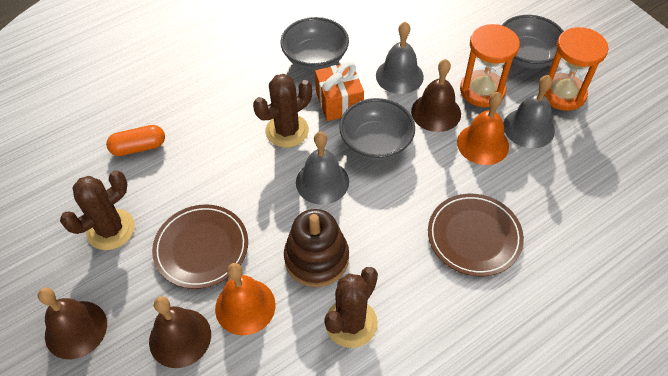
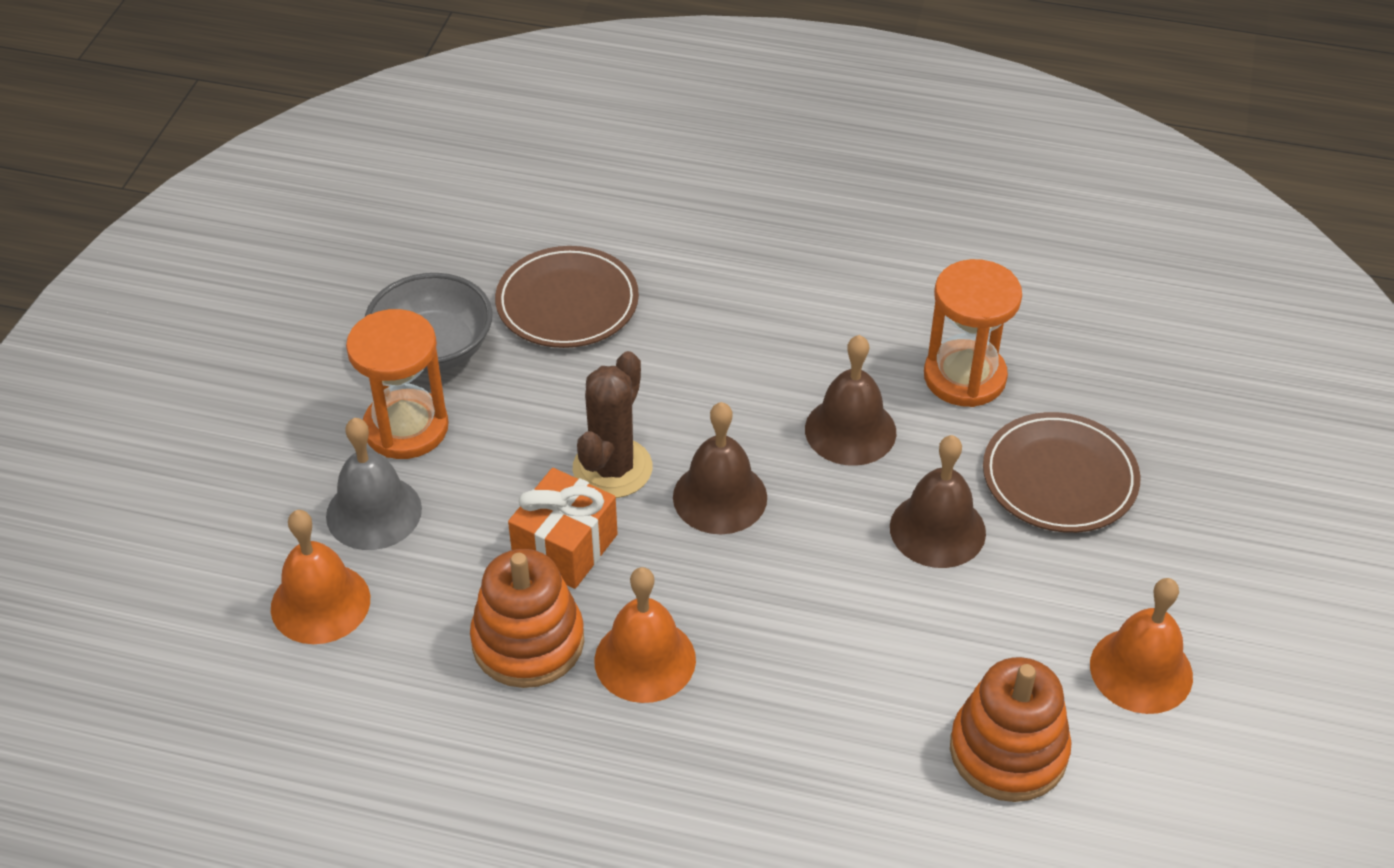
brown cactus: [60,170,135,250] [253,74,312,148] [324,267,378,348] = 3 -> [573,351,652,498] = 1
brown stacking toy: [284,209,349,287] = 1 -> none = 0
grey bell: [296,132,349,205] [376,22,424,94] [504,75,555,148] = 3 -> [326,418,422,550] = 1
grey bowl: [280,17,349,71] [339,98,415,161] [502,15,564,69] = 3 -> [365,273,493,373] = 1
orange bell: [215,263,275,335] [457,92,509,165] = 2 -> [271,510,370,644] [594,567,696,703] [1090,578,1193,714] = 3
orange capsule: [106,125,165,156] = 1 -> none = 0
orange stacking toy: none = 0 -> [470,549,584,688] [950,657,1072,802] = 2

